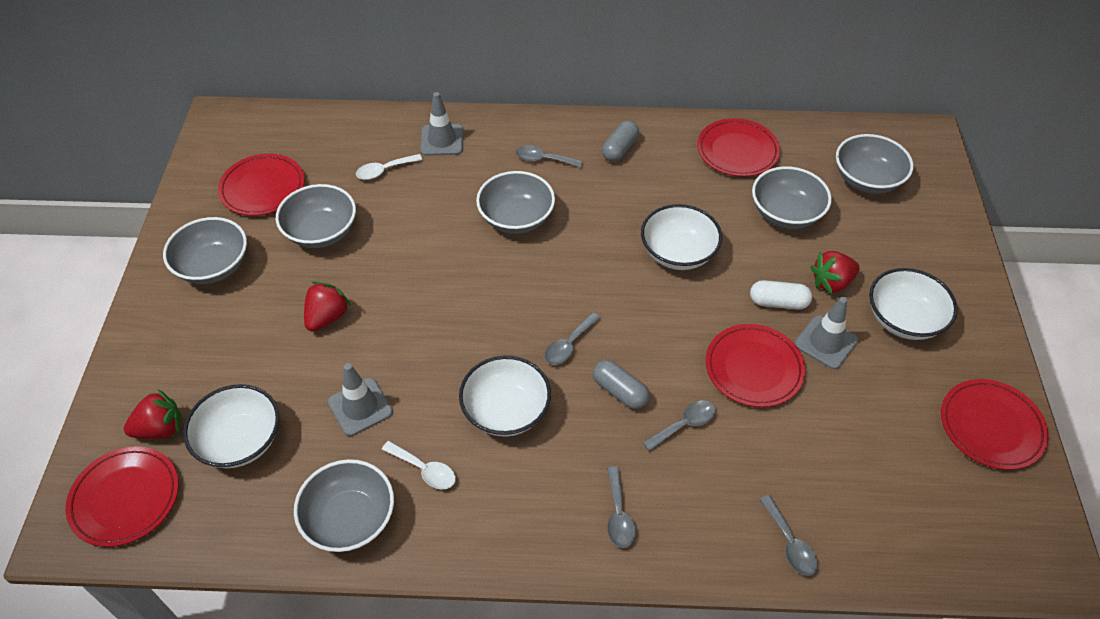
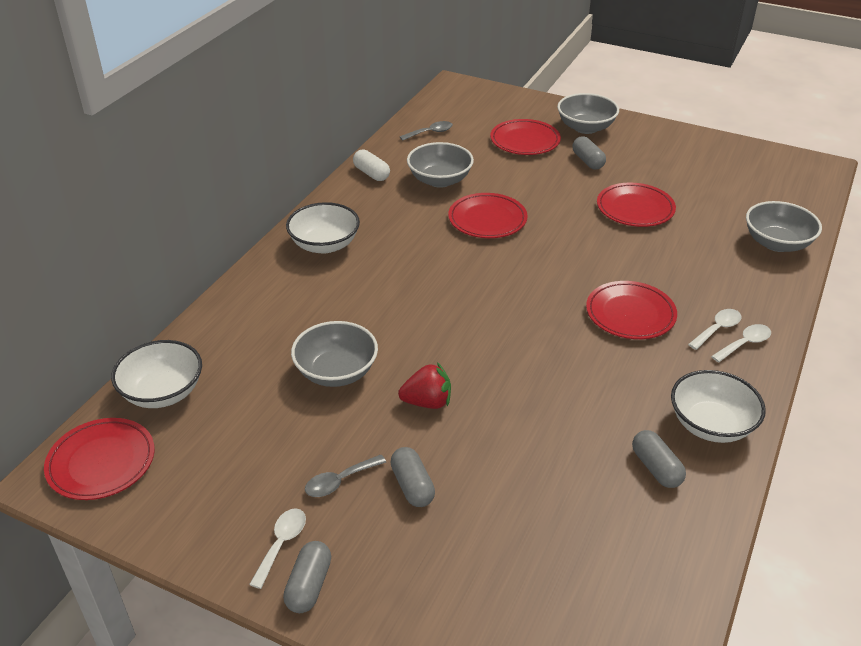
grey bowl: [163,217,247,284] [276,184,356,248] [294,459,394,552] [476,171,555,234] [752,166,832,229] [836,134,913,194] = 6 -> [291,321,378,387] [407,142,474,188] [557,93,619,134] [746,201,822,252] = 4
grey capsule: [593,360,650,409] [602,120,639,162] = 2 -> [283,541,331,613] [390,447,435,507] [572,136,606,169] [632,430,686,488] = 4
grey spoon: [516,146,583,167] [544,312,601,365] [607,466,636,548] [642,401,716,451] [759,495,818,576] = 5 -> [305,455,386,497] [400,121,453,141] = 2
grey traffic cone: [328,363,393,436] [420,92,463,156] [794,297,858,369] = 3 -> none = 0
red strawberry: [124,390,182,439] [304,282,351,331] [811,251,860,294] = 3 -> [398,362,451,409] = 1
white bowl: [183,384,279,468] [459,356,551,436] [641,204,722,270] [869,268,958,340] = 4 -> [111,340,202,408] [286,202,360,254] [671,370,766,443] = 3
white spoon: [356,154,423,180] [381,441,456,489] = 2 -> [249,508,306,589] [688,309,742,350] [711,324,771,363] = 3

